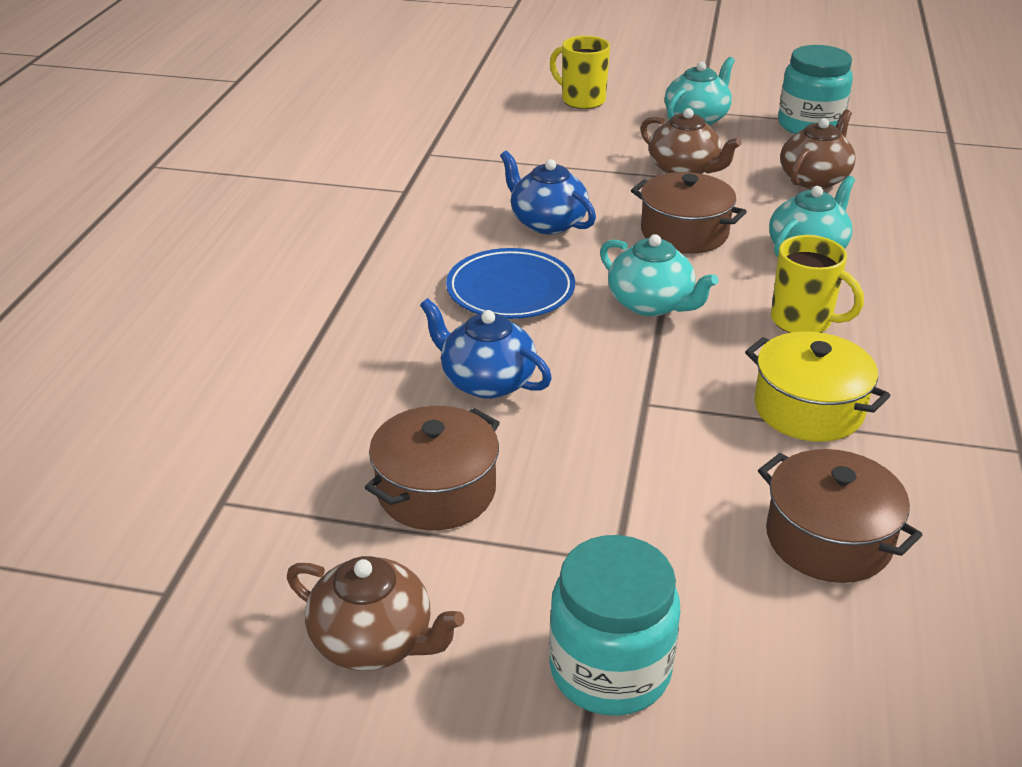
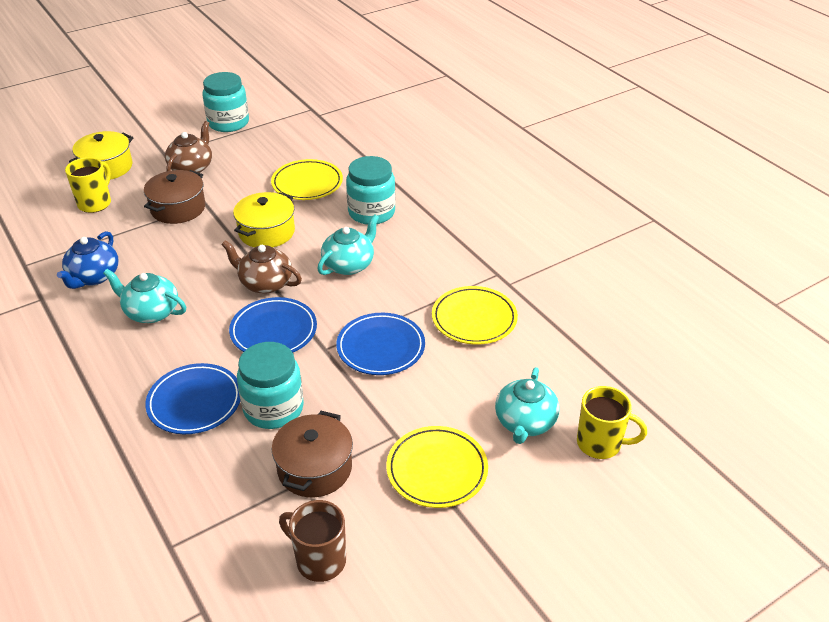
blue plate: [446,248,575,319] = 1 -> [145,363,240,434] [229,297,317,353] [336,313,425,375] = 3
blue teapot: [420,298,552,399] [500,151,596,234] = 2 -> [57,231,119,289] = 1
brown mug: none = 0 -> [279,500,346,582] = 1
brown pot: [365,406,500,530] [631,172,747,254] [758,449,922,583] = 3 -> [144,170,205,224] [272,411,353,497] = 2
brown teapot: [287,556,464,671] [641,108,742,174] [780,109,856,189] = 3 -> [165,121,212,173] [221,240,302,294] = 2
turquoise jar: [549,535,680,716] [778,45,853,134] = 2 -> [202,72,249,132] [237,342,304,429] [346,156,396,225] = 3
yellow plate: none = 0 -> [271,159,343,200] [386,426,488,508] [432,286,518,345] = 3
yellow pot: [745,331,891,442] = 1 -> [69,131,134,180] [233,192,295,248] = 2

